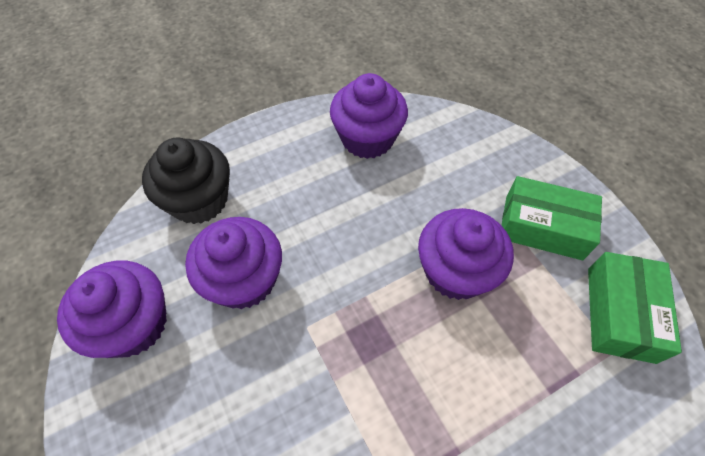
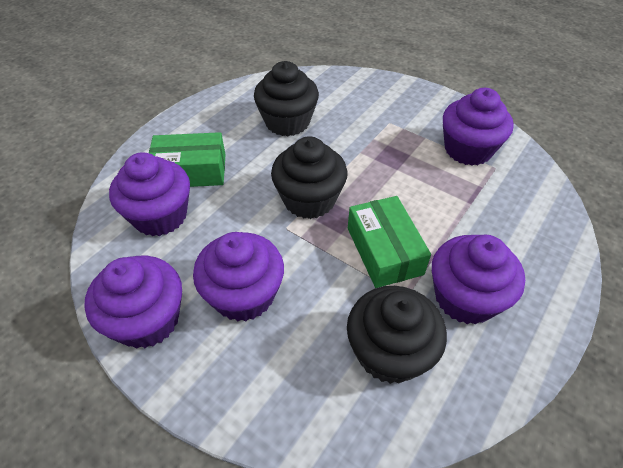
black cupcake: [142,138,230,224] = 1 -> [254,61,319,136] [271,136,348,219] [347,286,447,384] = 3
purple cupcake: [57,260,167,358] [185,217,282,309] [330,73,408,159] [418,208,514,300] = 4 -> [84,256,182,349] [109,152,190,236] [193,232,284,321] [431,235,525,325] [443,88,514,166] = 5

